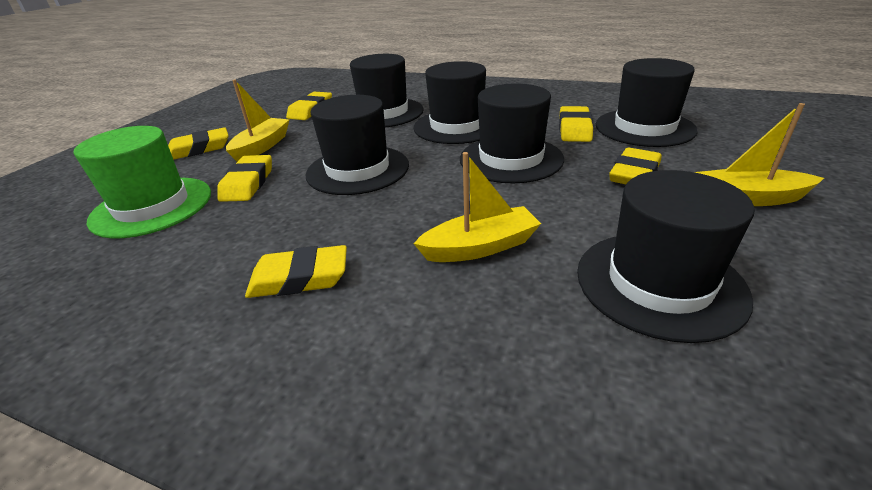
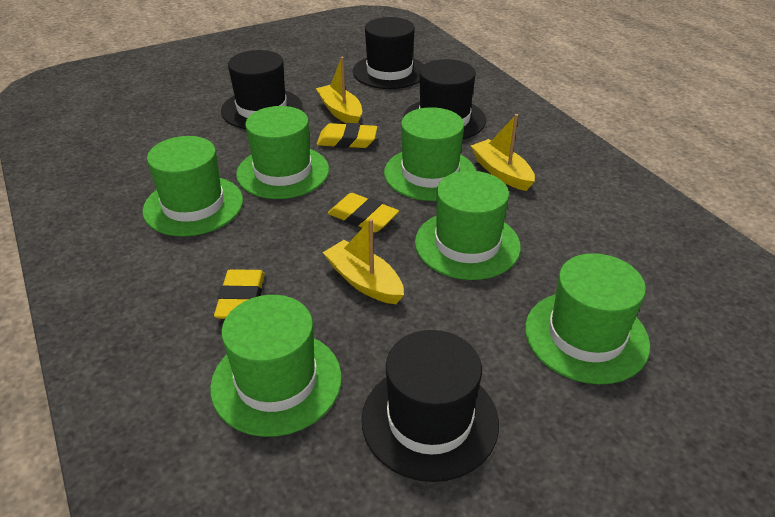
black hat: [306,95,409,195] [350,54,424,127] [414,61,486,144] [460,84,564,183] [577,170,754,343] [596,58,698,147] = 6 -> [221,50,303,129] [353,17,424,89] [361,330,499,482] [403,59,486,140] = 4
green hat: [74,126,211,239] = 1 -> [142,136,243,236] [210,295,342,437] [236,106,329,199] [384,107,476,201] [415,171,521,280] [525,253,650,384] = 6
yellow eraser: [168,127,229,160] [217,155,272,202] [245,245,347,298] [286,92,332,120] [559,106,593,142] [609,148,662,184] = 6 -> [214,269,265,319] [317,123,377,148] [328,193,399,232] = 3

